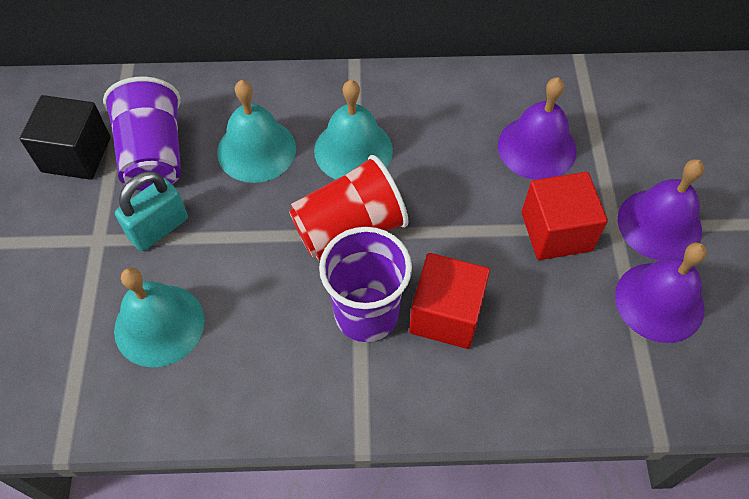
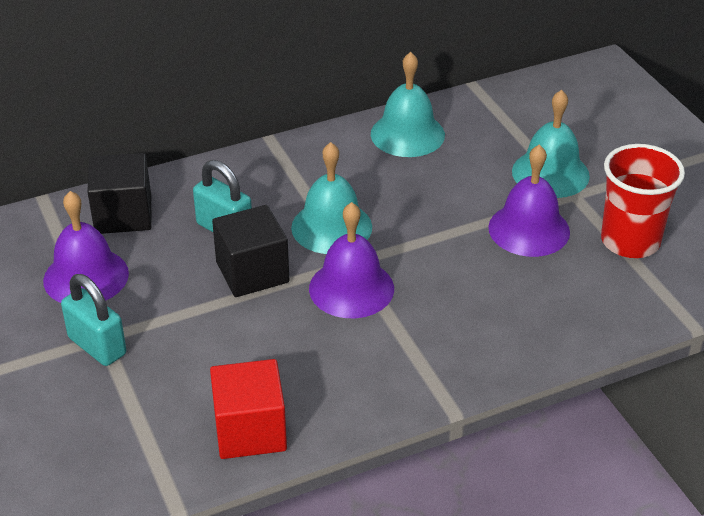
black cube: [20,95,110,180] = 1 -> [87,153,151,234] [212,205,289,297] = 2
purple cup: [103,77,181,191] [319,227,412,342] = 2 -> none = 0
red cube: [409,253,490,349] [521,172,608,260] = 2 -> [210,359,287,459] = 1
turquoise padlock: [115,171,188,251] = 1 -> [61,274,126,366] [193,160,252,232] = 2

